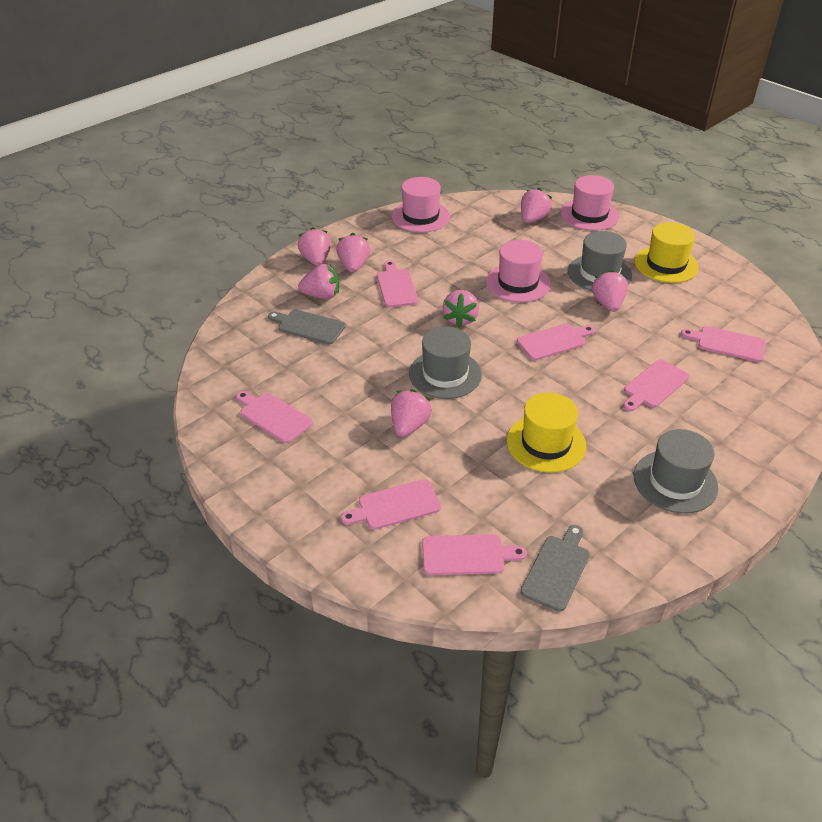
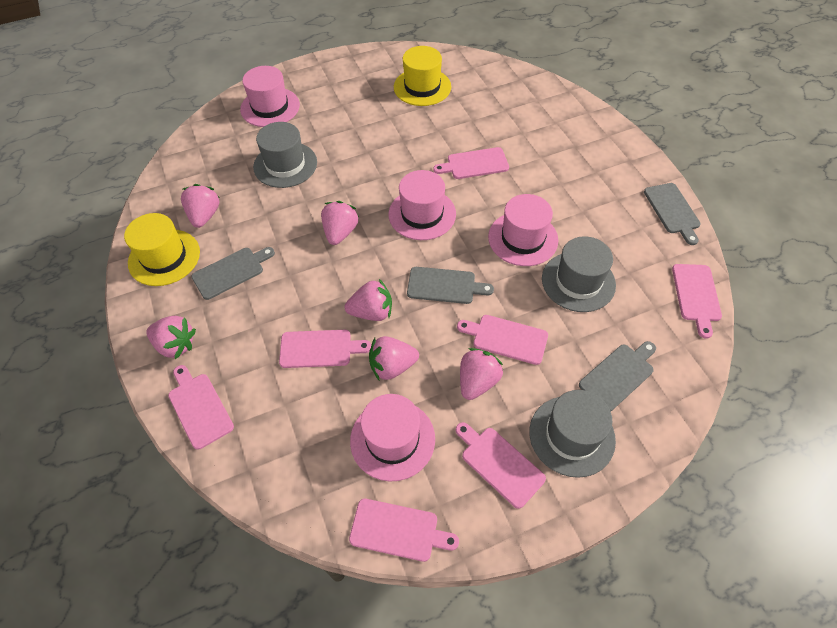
grey cutting board: [268,309,346,344] [520,525,590,612] = 2 -> [191,247,275,300] [407,267,494,304] [579,341,656,411] [644,183,701,245] = 4
pink hat: [392,177,450,233] [486,240,551,302] [560,175,619,231] = 3 -> [240,66,300,127] [350,394,435,482] [389,170,456,240] [488,194,559,266] = 4
pink strawberry: [298,227,331,266] [298,264,339,299] [336,233,370,272] [391,389,432,437] [442,290,479,328] [521,188,552,223] [591,270,628,312] = 7 -> [146,316,196,359] [181,184,220,228] [321,201,359,245] [345,279,392,321] [369,336,419,380] [460,348,503,400] = 6

